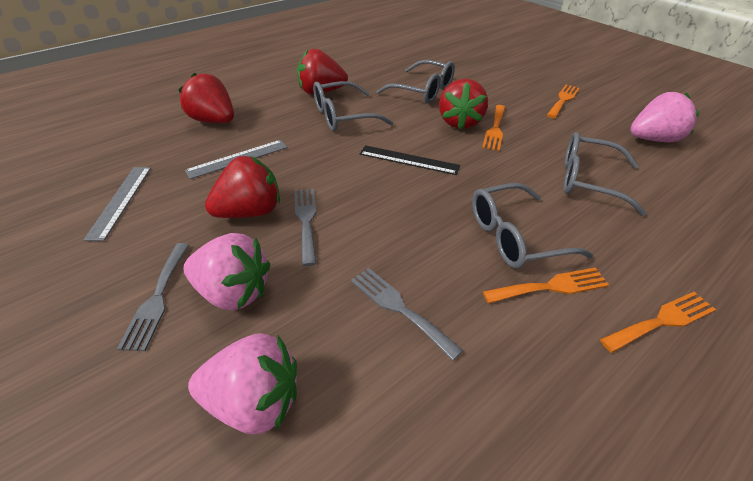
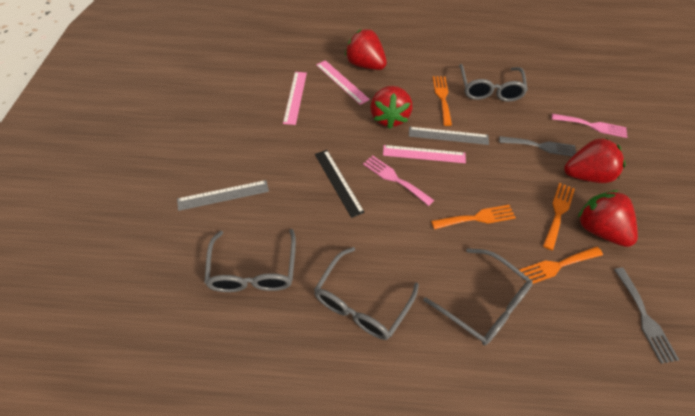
grey fork: [117,243,189,351] [294,189,317,266] [351,268,463,361] = 3 -> [499,136,576,156] [614,267,679,364] = 2
pink fork: none = 0 -> [363,155,434,206] [552,114,628,138] = 2
pink ruler: none = 0 -> [283,72,307,125] [316,60,370,105] [383,145,466,163] = 3
pink strawberry: [183,233,270,310] [188,333,297,434] [630,92,699,142] = 3 -> none = 0

